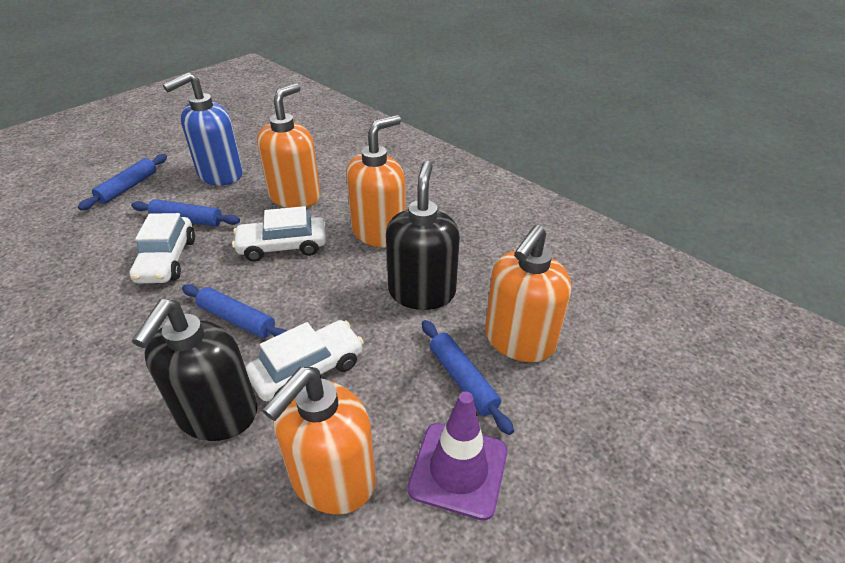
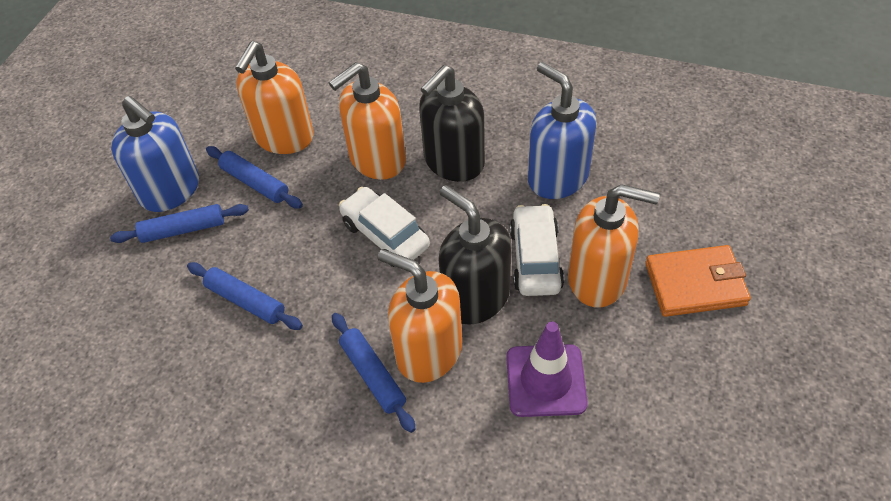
blue soap dispenser: [163,72,243,186] = 1 -> [111,96,199,212] [528,62,597,199] = 2
orange wallet: none = 0 -> [645,245,751,317] = 1
white car: [129,213,195,284] [232,206,326,262] [246,320,364,401] = 3 -> [339,187,430,267] [510,204,564,296] = 2

